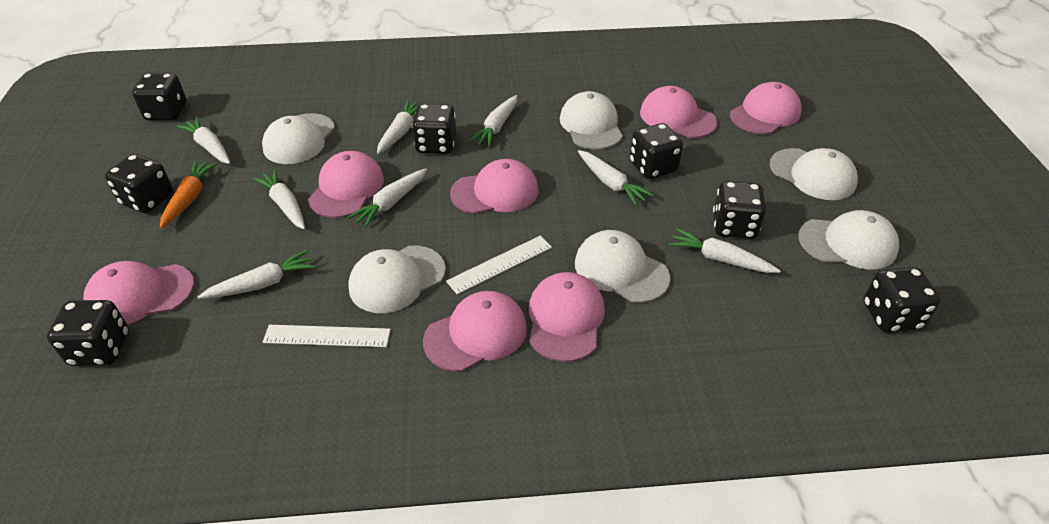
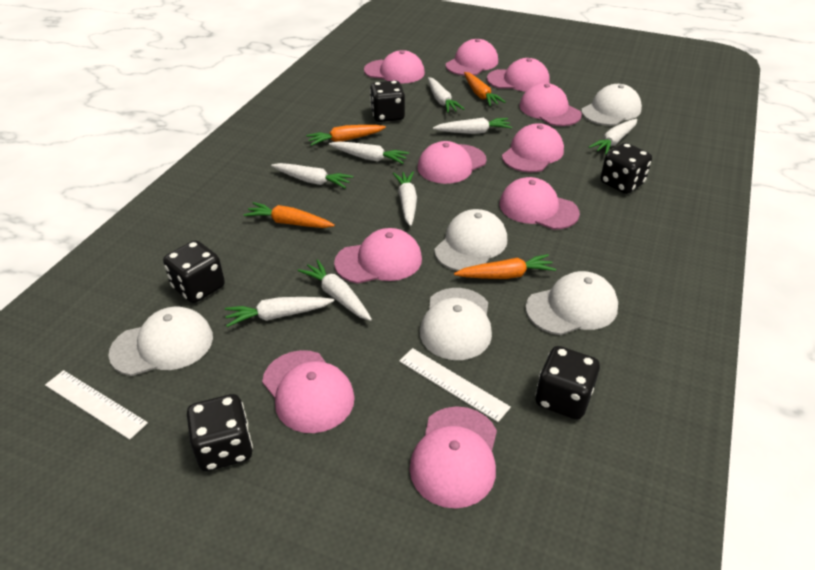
black dice: [47,300,129,366] [105,154,173,213] [132,73,187,120] [412,104,456,154] [630,123,683,179] [713,181,766,239] [864,267,941,333] = 7 -> [163,240,225,303] [187,394,253,471] [370,81,405,122] [535,346,600,420] [601,143,652,194] = 5
orange carrot: [160,161,218,229] = 1 -> [244,202,335,228] [306,125,386,146] [454,254,556,279] [464,72,506,106] = 4
pink cap: [83,261,194,324] [308,151,384,218] [423,291,527,372] [450,159,539,214] [529,272,605,362] [640,86,718,138] [730,82,802,134] = 7 -> [262,350,355,433] [334,228,422,284] [364,50,425,84] [410,406,497,509] [418,141,487,184] [446,39,498,76] [487,58,550,92] [499,177,580,230] [502,123,564,173] [519,83,582,126] = 10
white cap: [262,113,335,164] [348,246,446,313] [560,91,623,150] [575,230,670,303] [770,148,858,200] [798,210,899,270] = 6 -> [108,307,213,376] [420,288,492,360] [434,209,507,271] [525,271,618,335] [581,84,642,126] = 5

